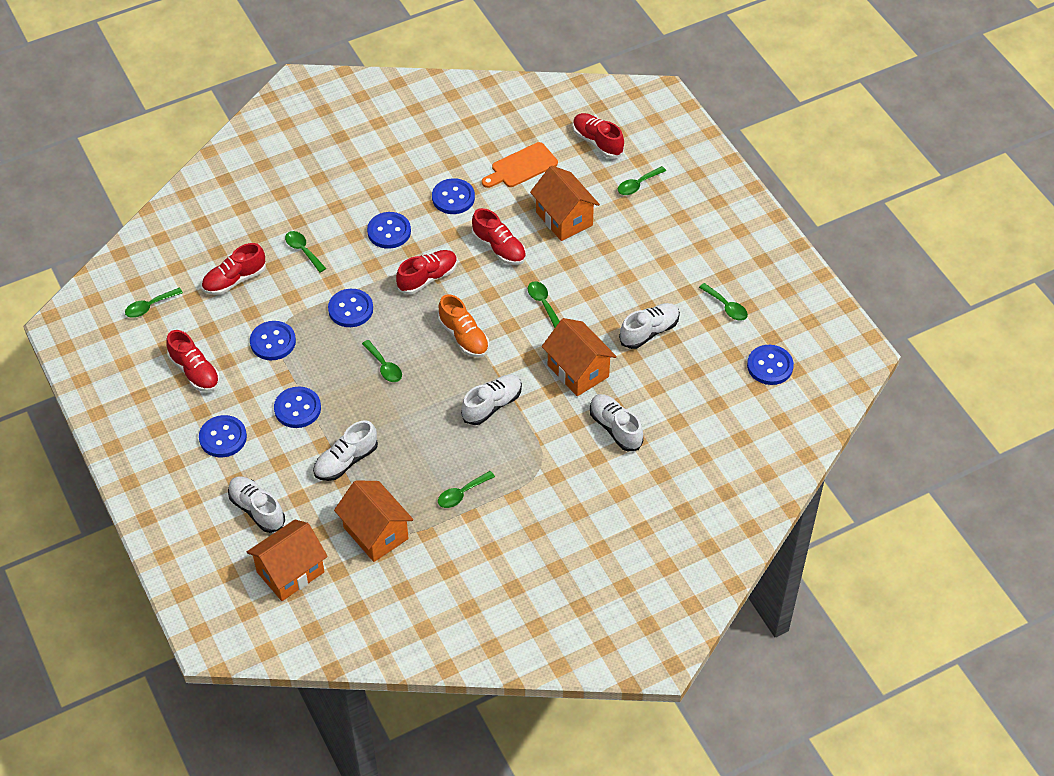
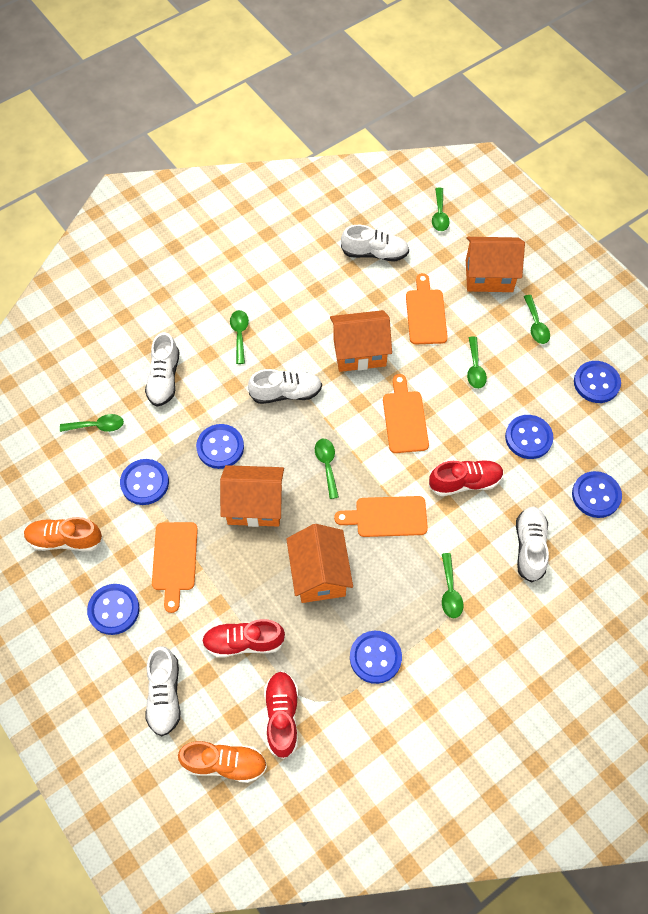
orange cutting board: [482,142,558,188] = 1 -> [152,522,198,613] [334,496,428,537] [383,374,429,453] [406,273,448,344] = 4
orange shoe: [438,294,489,357] = 1 -> [24,517,103,551] [178,741,267,783] = 2
red shoe: [166,330,220,392] [202,243,266,295] [396,250,457,294] [472,208,526,265] [573,113,624,158] = 5 -> [202,619,285,658] [264,671,298,759] [429,460,504,496] = 3

